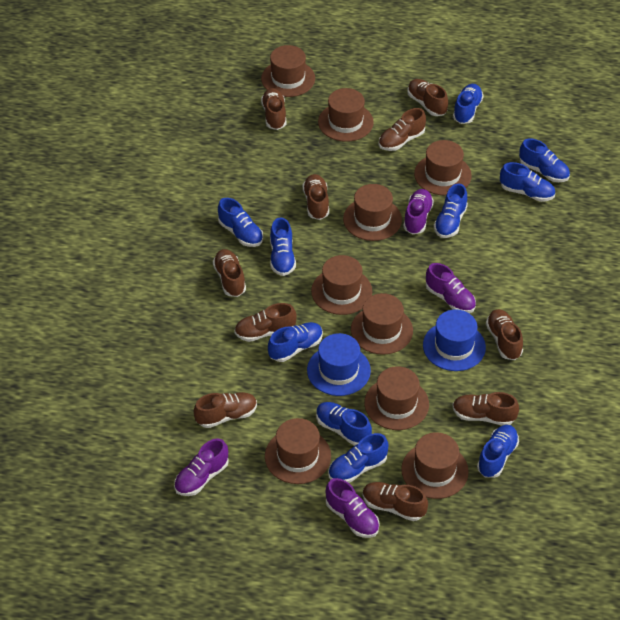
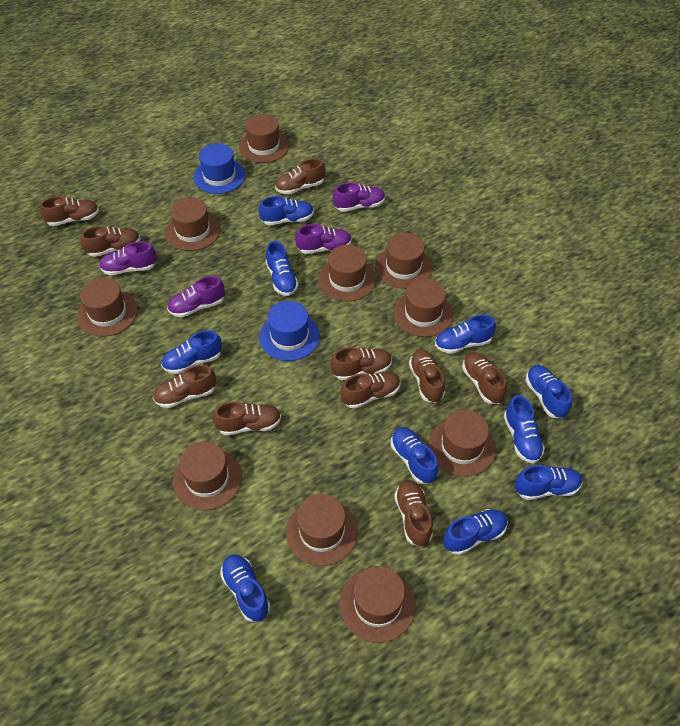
brown hat: [261,45,315,97] [265,418,331,484] [311,255,372,315] [318,88,374,142] [343,184,402,241] [351,293,413,355] [364,366,429,430] [401,432,469,499] [414,140,472,195] = 9 -> [77,278,138,337] [165,197,220,251] [173,441,242,510] [239,114,289,163] [286,494,358,566] [318,245,376,301] [340,566,416,643] [375,233,432,289] [394,278,453,337] [428,410,496,477] = 10

